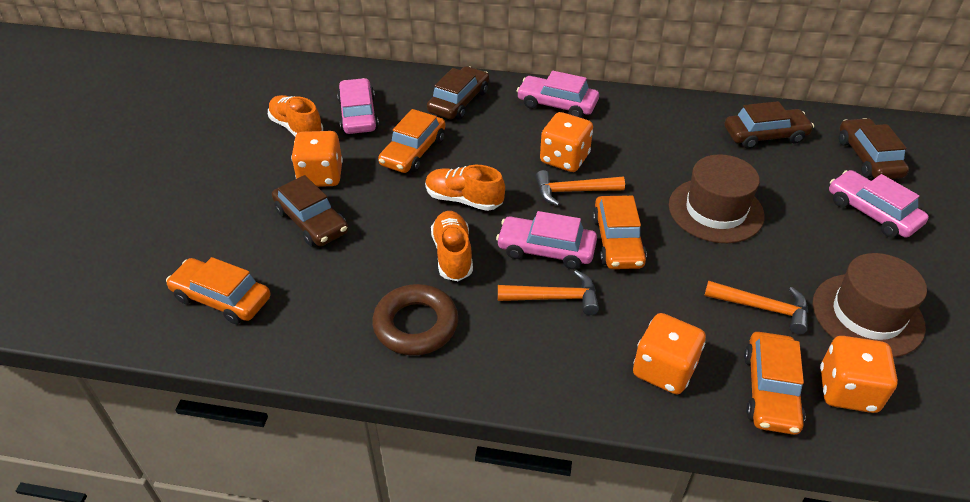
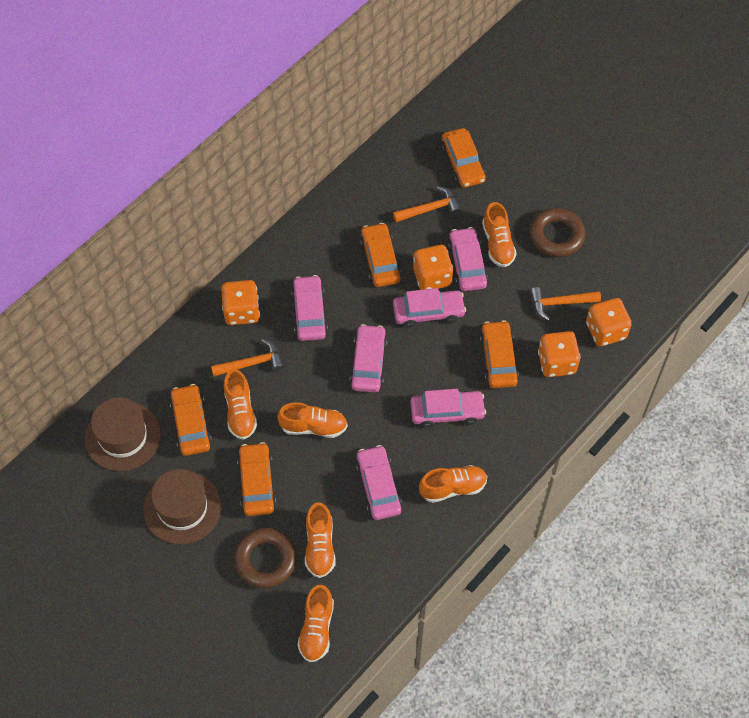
brown car: [272,175,348,247] [427,66,489,120] [724,101,814,149] [839,118,909,179] = 4 -> none = 0
brown ring: [372,284,458,356] = 1 -> [234,528,297,588] [530,208,585,257] = 2
orange car: [166,257,270,324] [378,109,446,173] [592,196,647,269] [744,332,805,435] = 4 -> [170,384,212,456] [237,442,276,516] [360,223,401,287] [441,128,486,188] [480,320,519,388] = 5
orange shoe: [268,95,323,136] [425,165,505,211] [431,211,473,281] = 3 -> [224,369,257,440] [277,402,348,438] [298,585,334,662] [305,502,335,578] [419,465,487,503] [482,202,517,267] = 6
pink car: [337,78,379,134] [496,211,597,269] [517,71,599,118] [829,170,929,238] = 4 -> [291,275,328,341] [350,324,387,392] [356,445,402,520] [393,288,466,328] [410,389,486,428] [448,227,488,291] = 6

